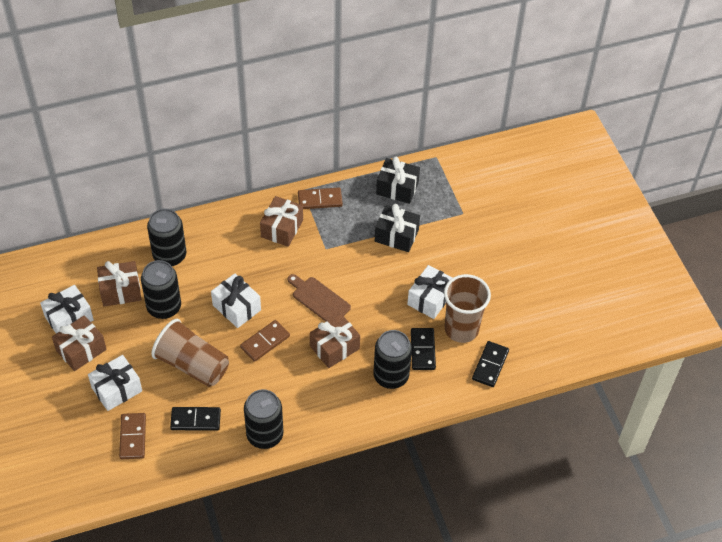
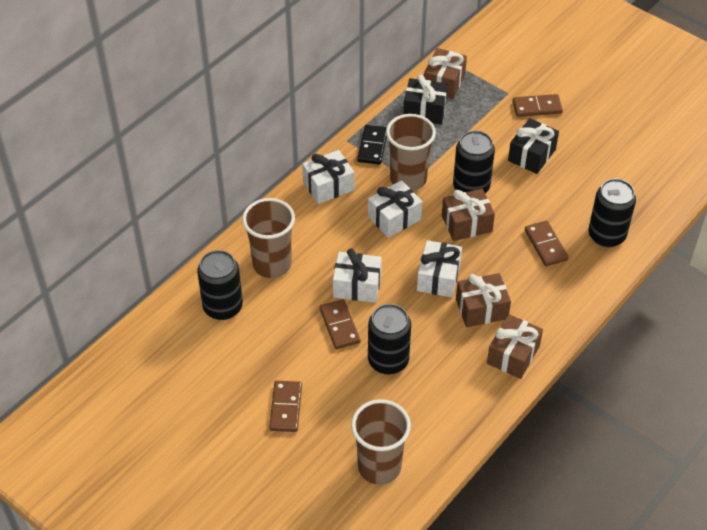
black domino: [170,407,221,431] [411,328,436,370] [472,341,509,387] = 3 -> [357,125,387,165] = 1
brown cup: [152,319,229,387] [444,274,491,343] = 2 -> [242,198,295,278] [351,399,411,485] [386,114,436,191] = 3
brown cutting board: [288,274,351,322] = 1 -> none = 0
brown domino: [119,413,146,459] [240,320,290,362] [298,188,343,209] = 3 -> [269,381,302,432] [319,299,361,349] [513,94,563,117] [525,221,568,266] = 4

